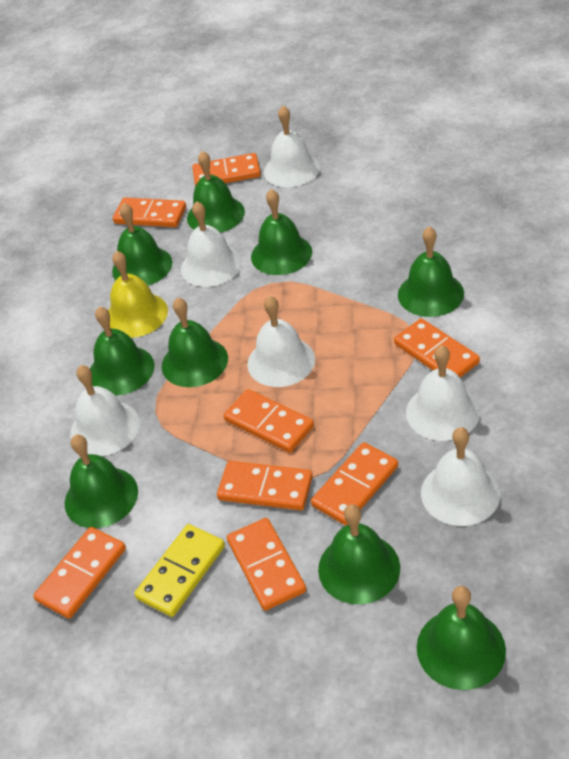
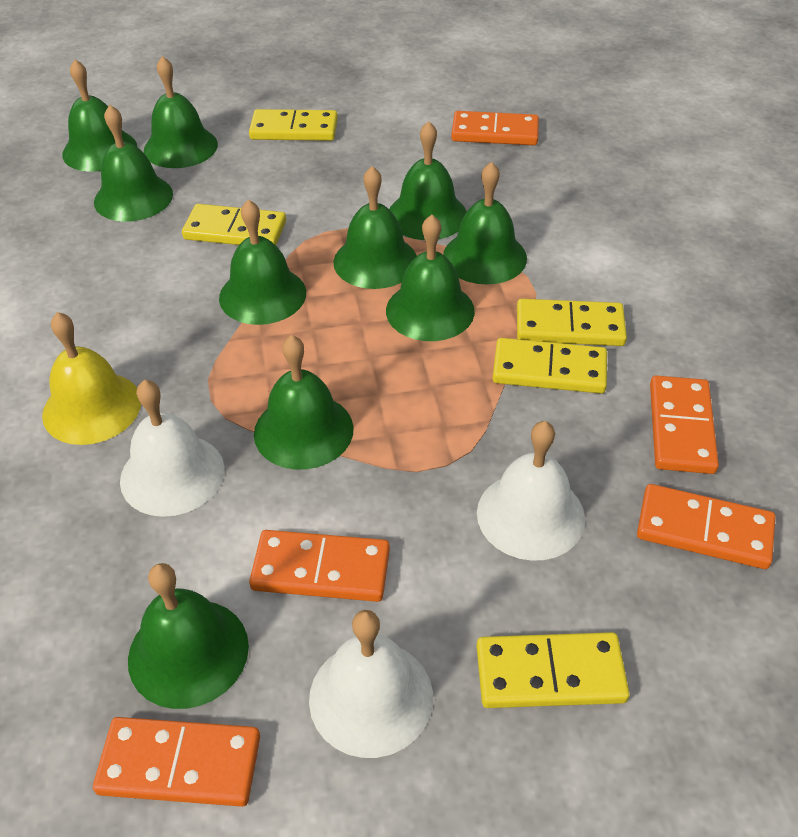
green bell: [65,435,138,528] [90,306,154,396] [112,203,172,286] [162,298,228,387] [187,151,245,233] [251,189,312,275] [318,504,400,604] [398,226,464,317] [417,586,506,690] = 9 -> [62,59,137,172] [94,105,173,222] [128,563,249,709] [144,56,218,168] [219,199,306,325] [254,335,354,470] [333,166,417,289] [386,215,475,341] [389,121,467,240] [443,162,527,285] = 10
orange domino: [33,527,126,619] [113,197,186,227] [192,153,261,187] [217,461,313,510] [224,389,314,453] [227,518,306,611] [311,442,398,525] [394,318,480,378] = 8 -> [93,717,260,807] [249,530,390,602] [451,111,539,145] [637,484,775,569] [650,376,719,474] = 5
white bell: [70,365,140,456] [181,201,242,287] [247,296,315,387] [264,106,320,187] [406,345,480,441] [421,427,500,526] = 6 -> [120,380,224,517] [309,610,433,758] [477,421,585,561] = 3
yellow domino: [135,524,225,617] = 1 -> [182,204,286,245] [249,109,338,141] [476,632,630,708] [493,338,607,394] [517,299,627,346] = 5

